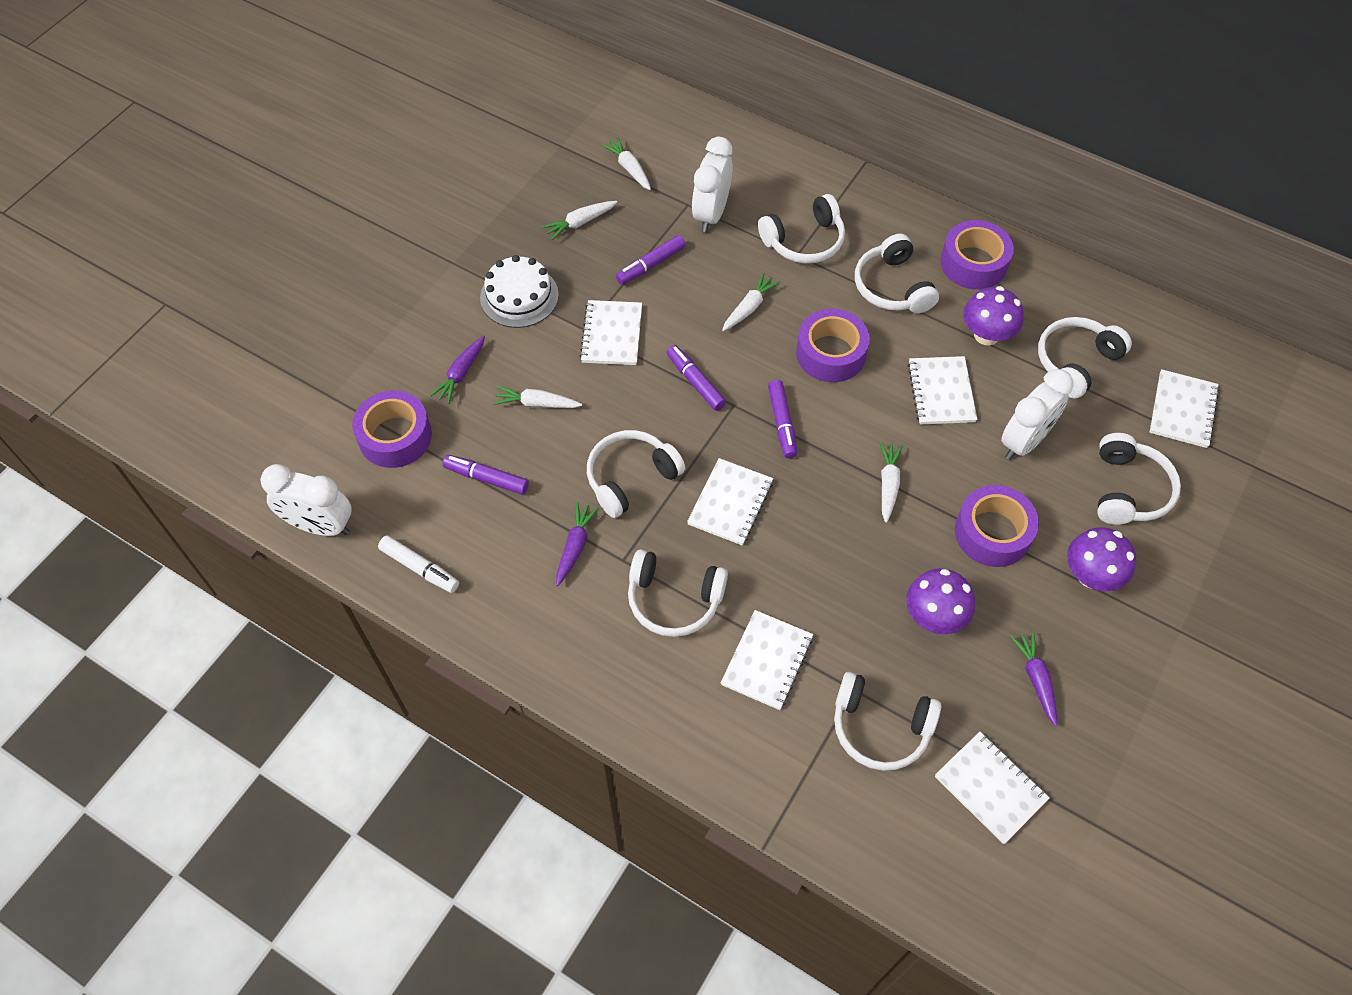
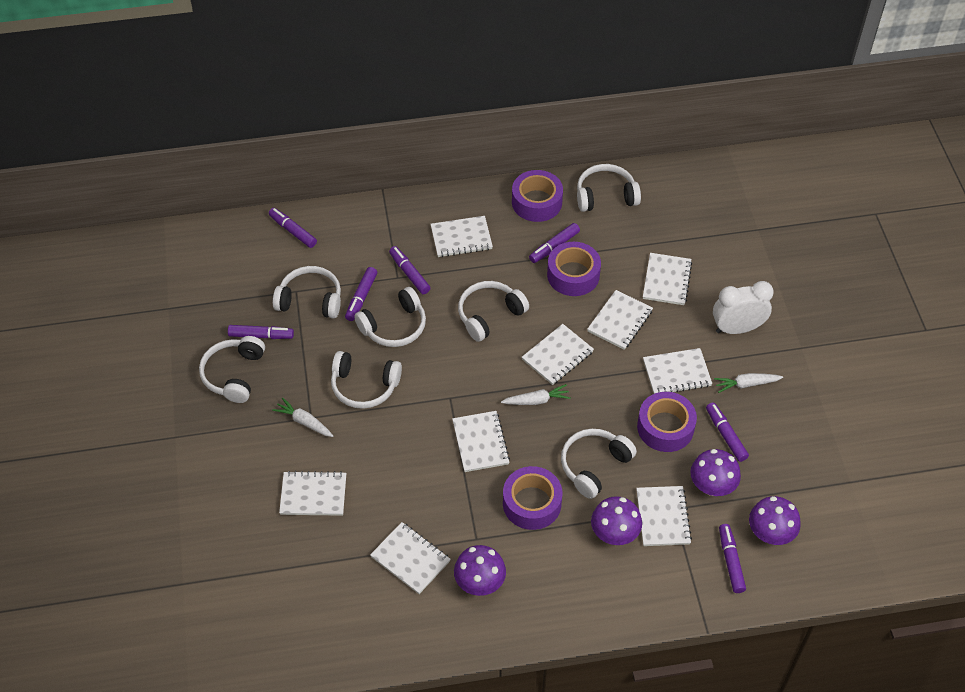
purple carrot: [430,336,485,404] [556,502,599,586] [1010,630,1057,726] = 3 -> none = 0
purple marker: [443,455,529,495] [616,235,685,285] [667,345,726,411] [768,380,797,458] = 4 -> [228,325,294,339] [269,208,317,248] [345,267,377,321] [389,246,430,294] [529,223,580,263] [706,402,749,462] [719,524,746,593] = 7
purple mushroom: [906,568,975,634] [963,286,1024,345] [1067,527,1136,591] = 3 -> [454,545,506,596] [591,496,642,545] [690,449,741,496] [749,496,801,545] = 4
white cake: [480,255,559,328] = 1 -> none = 0
white carrot: [493,386,582,408] [542,201,617,240] [601,137,651,190] [722,272,781,331] [880,442,903,523] = 5 -> [272,398,333,437] [501,384,571,405] [714,373,783,393] = 3
white clock: [261,464,352,536] [692,137,733,233] [1001,369,1074,460] = 3 -> [713,281,774,334] = 1
white marker: [378,536,459,593] = 1 -> none = 0
white notebook: [580,300,642,365] [687,458,773,546] [721,610,813,710] [908,356,978,424] [935,732,1050,844] [1150,369,1219,448] = 6 -> [279,471,346,516] [370,522,451,594] [431,216,493,257] [452,411,510,472] [522,324,594,385] [587,290,653,350] [636,486,692,546] [643,253,692,305] [643,348,712,394] = 9

